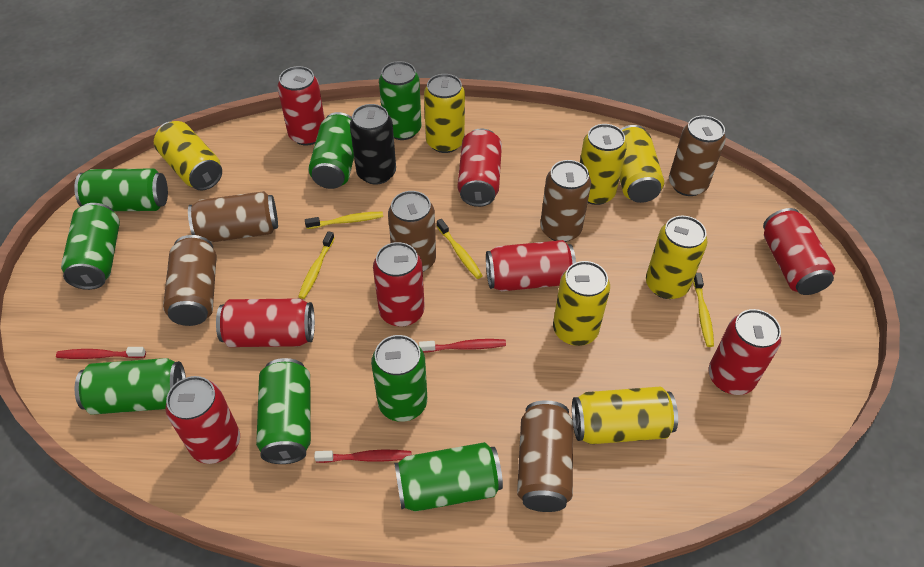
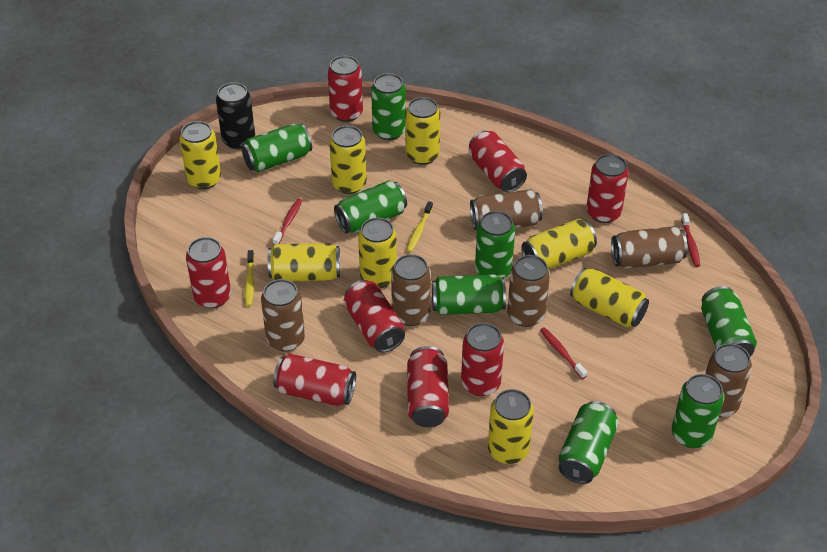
yellow can: [154,121,222,191] [424,74,465,153] [553,261,610,346] [572,386,678,444] [580,124,627,205] [620,125,664,203] [646,216,708,299] = 7 -> [179,121,221,189] [268,243,340,281] [329,125,367,194] [358,218,397,288] [405,97,440,165] [488,389,534,464] [521,219,597,269] [570,268,649,328] = 8
yellow toothbrush: [298,231,334,299] [305,212,383,229] [437,219,483,279] [693,273,714,347] = 4 -> [245,250,254,307] [407,201,433,252] = 2

